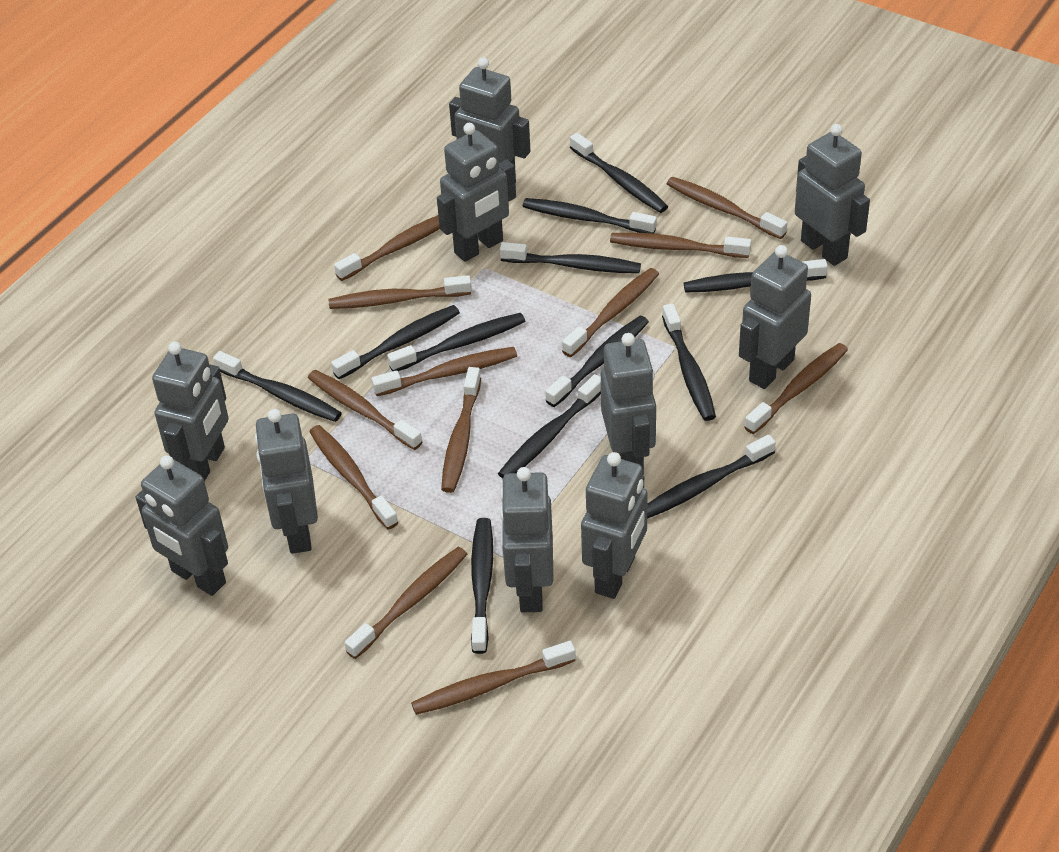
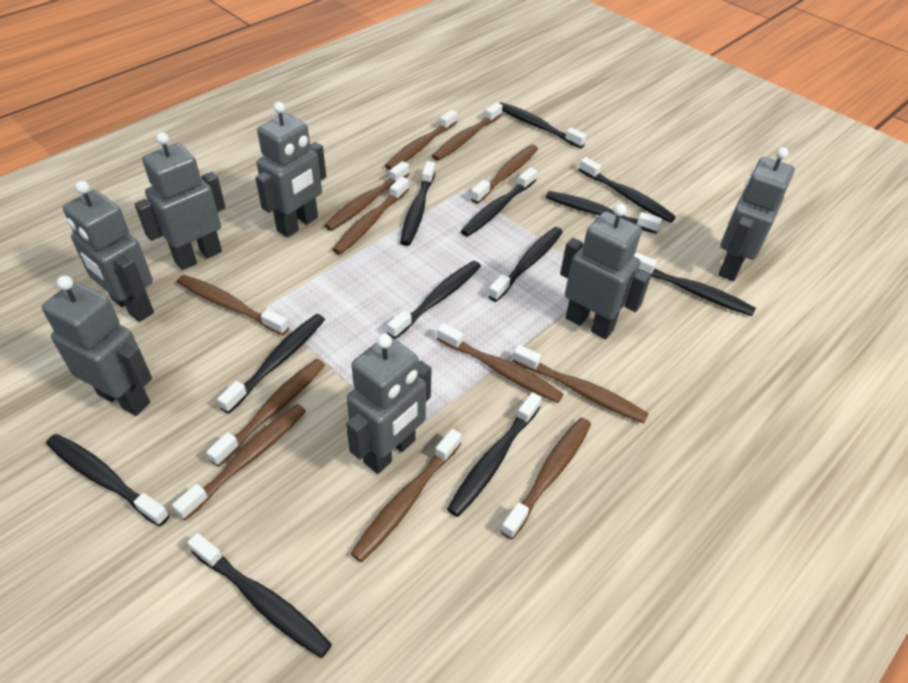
grey robot: [136,455,228,596] [152,342,229,482] [255,409,318,554] [437,123,516,262] [449,57,530,184] [500,467,553,612] [581,452,648,599] [601,333,656,475] [739,245,811,389] [795,124,870,266] = 10 -> [42,276,152,416] [63,181,154,322] [134,132,226,270] [255,102,326,237] [346,333,431,474] [560,203,651,339] [718,147,795,281] = 7

